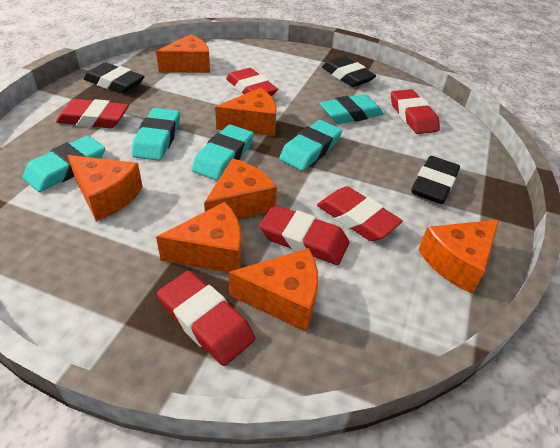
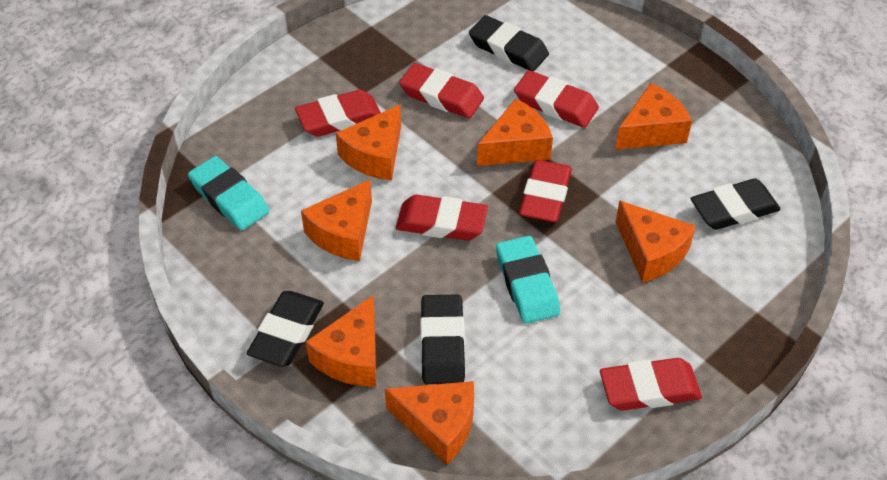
black eraser: [84,63,145,94] [322,56,376,87] [411,156,460,204] = 3 -> [247,291,324,367] [420,295,465,384] [469,15,549,71] [690,178,781,230] = 4
turquoise eraser: [23,136,105,192] [132,108,180,161] [192,125,254,180] [279,120,342,171] [319,94,383,124] = 5 -> [188,156,269,230] [496,236,560,324] = 2

